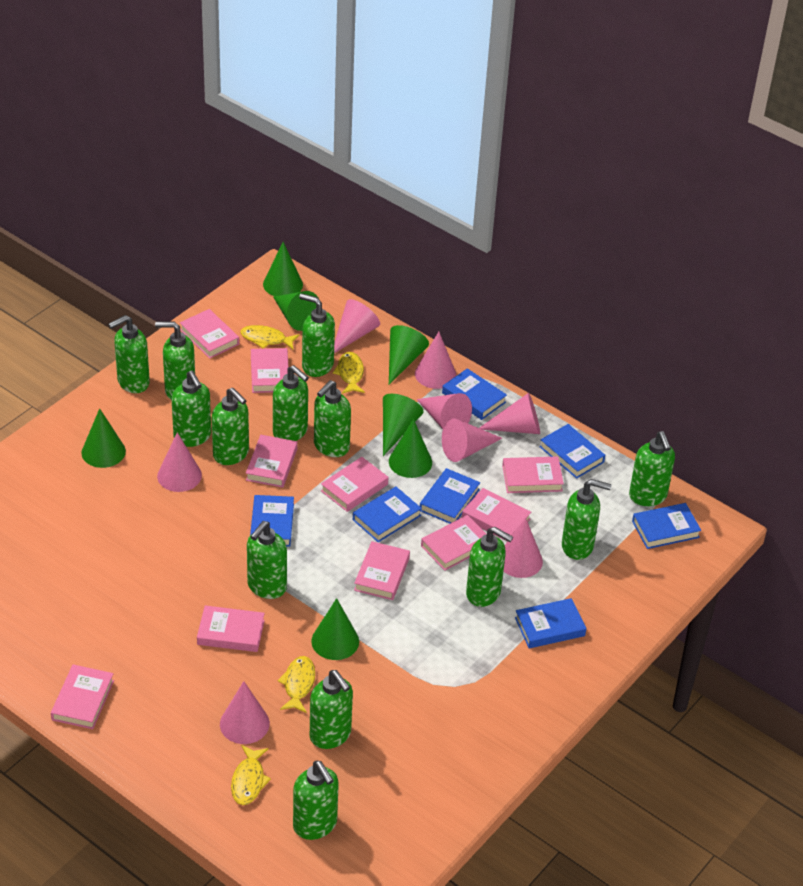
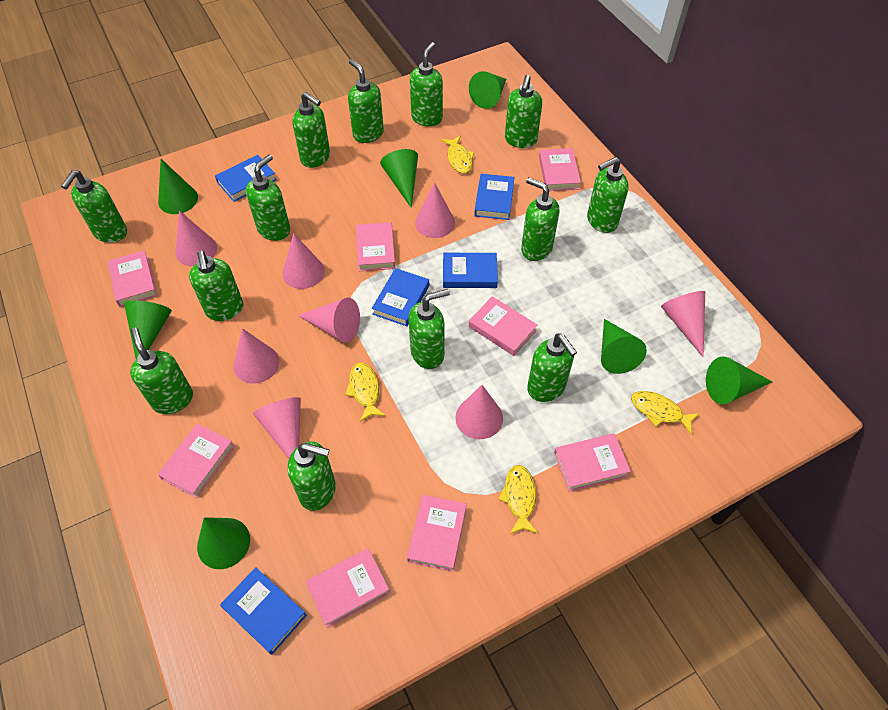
blue book: [250,495,294,547] [353,487,422,542] [420,468,480,524] [442,368,507,420] [515,598,586,648] [539,424,605,479] [632,503,701,549] = 7 -> [215,155,277,202] [220,567,307,655] [372,268,429,326] [443,253,498,288] [474,174,515,220] = 5
pink book: [51,664,114,729] [180,309,239,359] [197,605,265,652] [246,435,297,488] [251,348,289,393] [321,457,388,512] [354,541,410,600] [421,515,486,571] [462,488,531,541] [502,457,564,493] = 10 -> [107,250,157,307] [158,423,234,498] [305,548,390,628] [356,222,396,271] [407,495,467,572] [469,296,537,356] [539,148,581,191] [554,433,631,492] = 8

